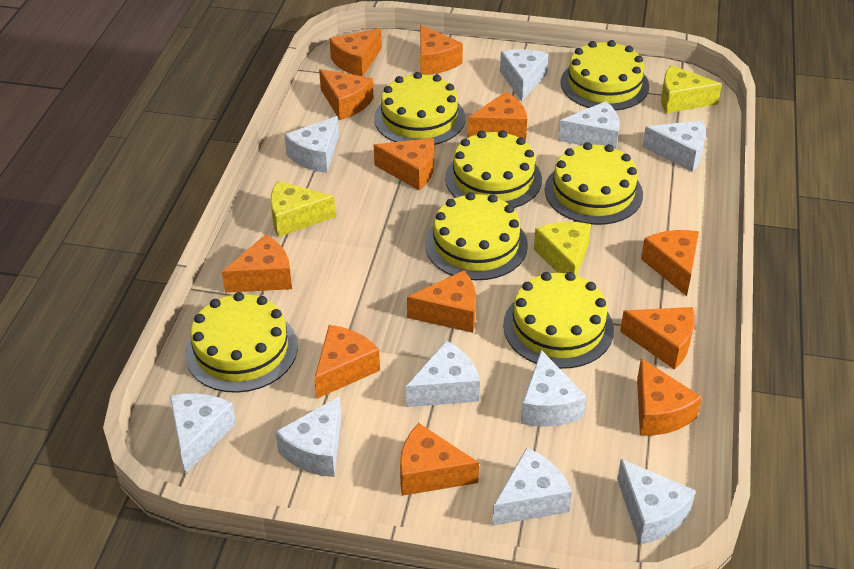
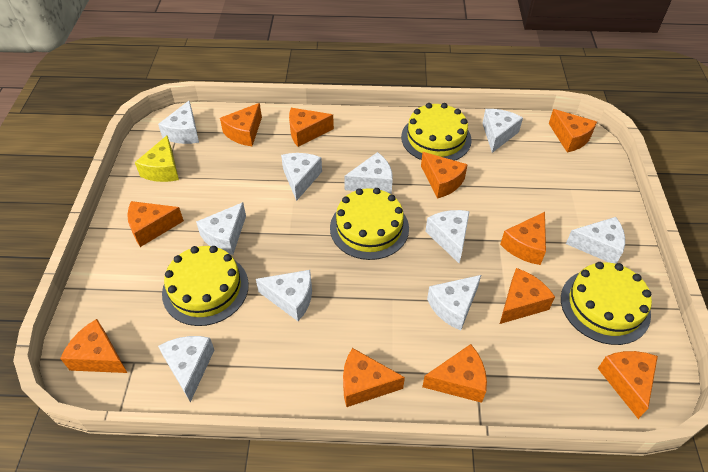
orange cheese: [222,234,292,293] [315,325,380,399] [319,69,373,120] [329,28,382,76] [374,138,434,190] [400,423,479,496] [407,270,476,333] [420,25,463,75] [468,92,527,140] [620,307,695,370] [637,358,702,436] [641,230,699,296] = 12 -> [60,319,127,373] [127,201,184,247] [220,103,262,146] [289,108,334,147] [343,348,405,407] [421,152,468,199] [422,344,487,403] [500,212,546,265] [500,268,555,324] [549,109,597,153] [598,351,658,419] = 11
yellow cake: [185,292,298,393] [374,72,465,145] [425,192,528,280] [445,130,542,208] [503,272,614,369] [545,142,643,225] [560,40,649,111] = 7 -> [162,246,249,326] [330,188,409,260] [401,103,472,161] [561,262,652,345] = 4
yellow cheese: [270,181,336,237] [534,222,591,276] [661,65,722,113] = 3 -> [135,136,179,182] = 1

